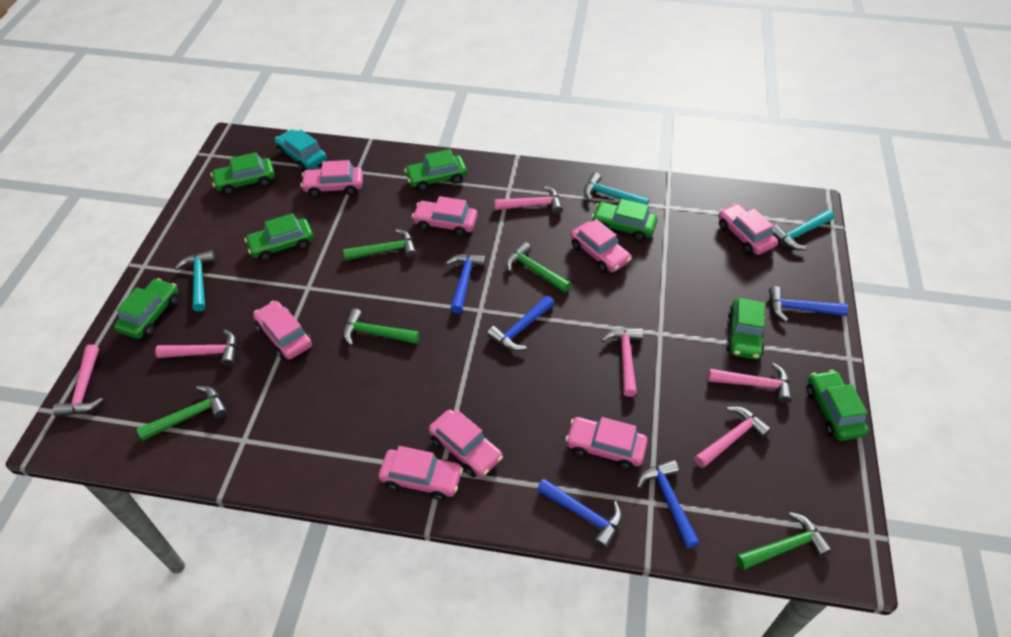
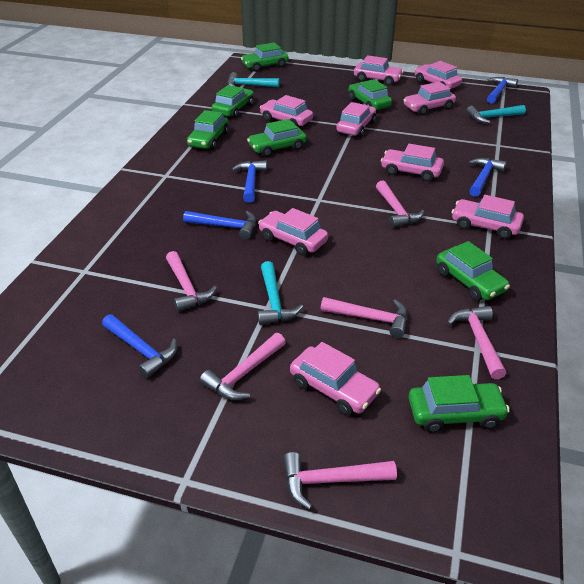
green hammer: [137,386,227,441] [343,229,416,261] [343,309,419,346] [506,242,571,292] [736,512,832,570] = 5 -> none = 0
pink car: [253,301,312,360] [301,160,363,197] [378,446,463,501] [412,196,478,237] [428,410,503,477] [565,417,648,470] [570,219,631,273] [718,204,778,255] = 8 -> [258,208,328,256] [260,95,313,127] [290,342,381,416] [336,102,376,137] [354,55,404,86] [381,144,444,182] [404,82,456,115] [415,61,462,89] [452,195,524,239] = 9
turquoise car: [275,129,327,172] = 1 -> none = 0

